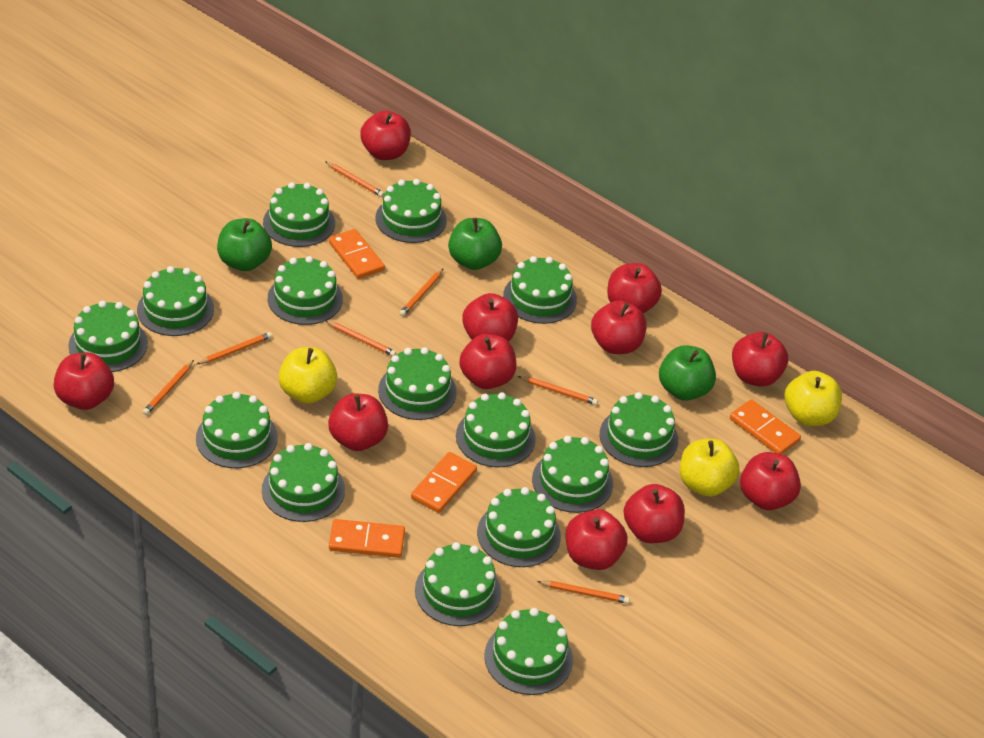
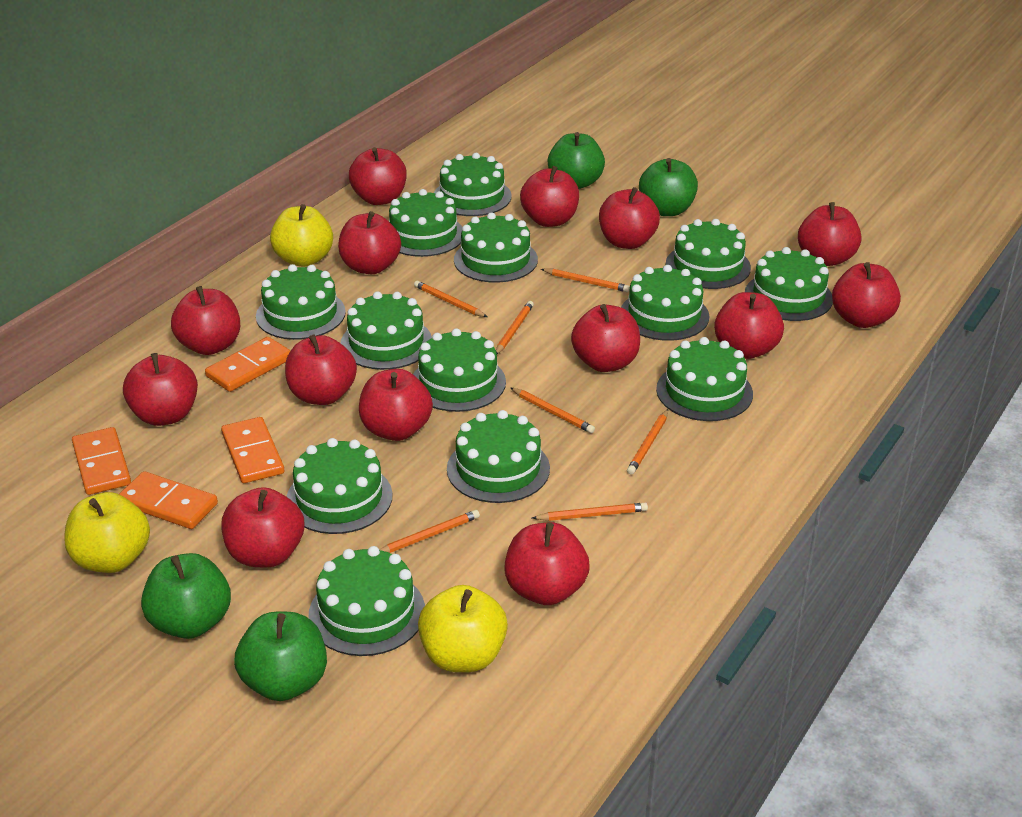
green apple: [217,218,272,271] [448,218,502,270] [659,345,716,401] = 3 -> [141,553,231,639] [234,612,327,701] [548,132,605,189] [639,158,698,216] = 4
green cake: [68,301,148,372] [137,266,214,336] [196,392,278,468] [262,443,345,522] [263,182,335,247] [268,256,343,325] [376,179,447,243] [378,347,457,420] [415,542,501,626] [456,392,536,467] [477,487,561,567] [484,608,573,695] [503,256,577,324] [532,436,613,513] [600,392,678,467] = 15 -> [256,264,346,340] [287,438,393,534] [308,546,425,656] [341,291,432,370] [389,189,462,257] [413,328,506,412] [434,153,512,216] [447,410,550,503] [454,213,538,283] [621,265,710,341] [656,337,753,421] [666,219,751,289] [745,247,833,321] = 13
red apple: [54,352,114,410] [328,394,388,451] [360,111,411,160] [459,334,516,389] [462,293,518,342] [565,509,628,570] [591,300,647,354] [607,263,662,313] [624,484,685,543] [732,332,788,387] [740,452,801,510] = 11 -> [123,353,198,426] [171,286,240,355] [221,487,304,567] [285,335,357,405] [338,211,401,274] [349,147,407,205] [359,369,433,441] [504,523,590,605] [520,166,579,227] [571,304,640,372] [599,187,660,249] [714,292,784,359] [798,202,861,266] [832,262,901,328] = 14

